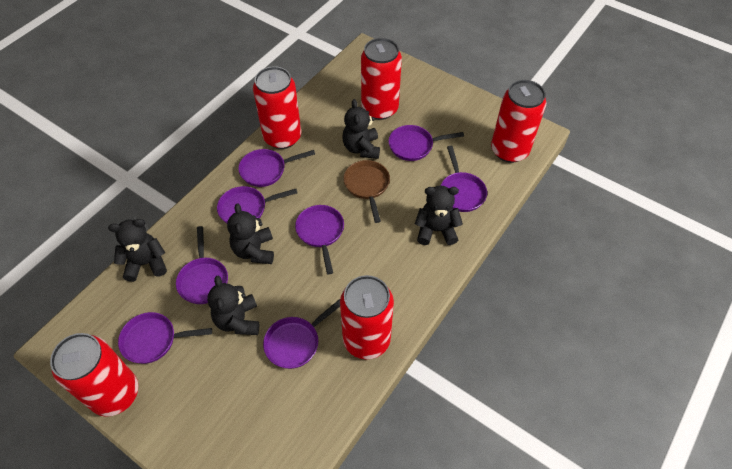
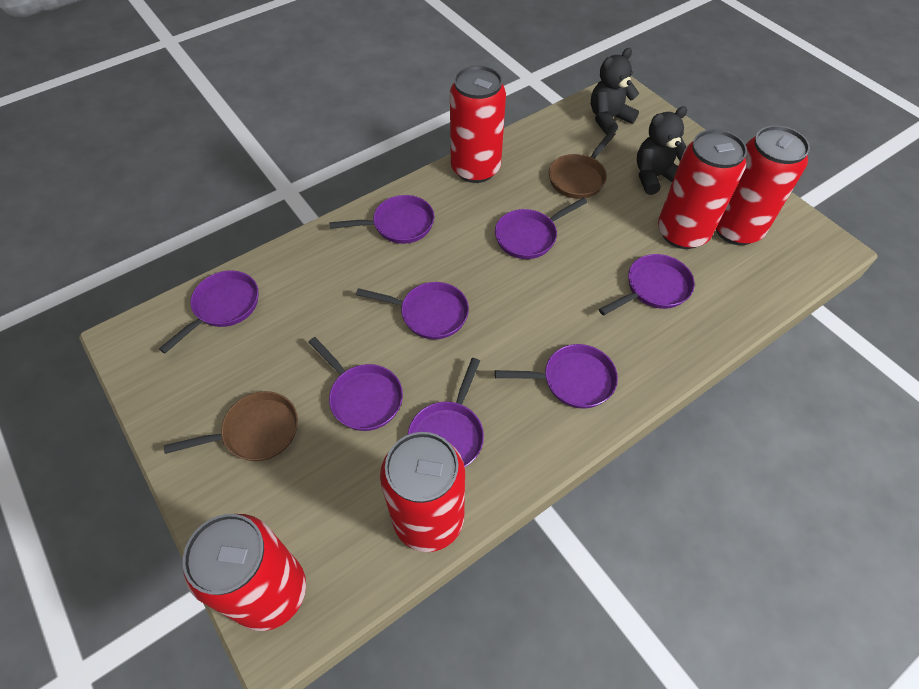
black teddy bear: [108,219,167,282] [207,275,259,335] [227,203,274,264] [342,99,380,159] [415,185,463,245] = 5 -> [591,48,639,135] [637,106,687,195] = 2
brown pan: [343,160,390,223] = 1 -> [164,391,298,461] [549,131,615,199] = 2

